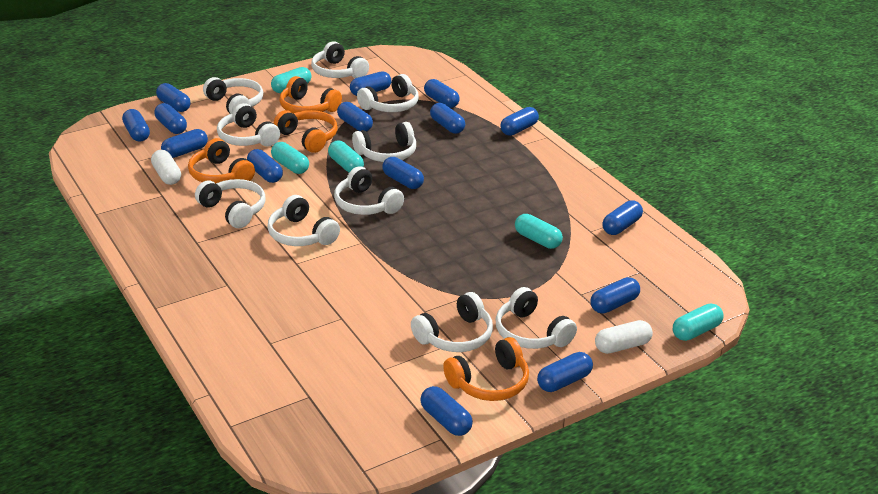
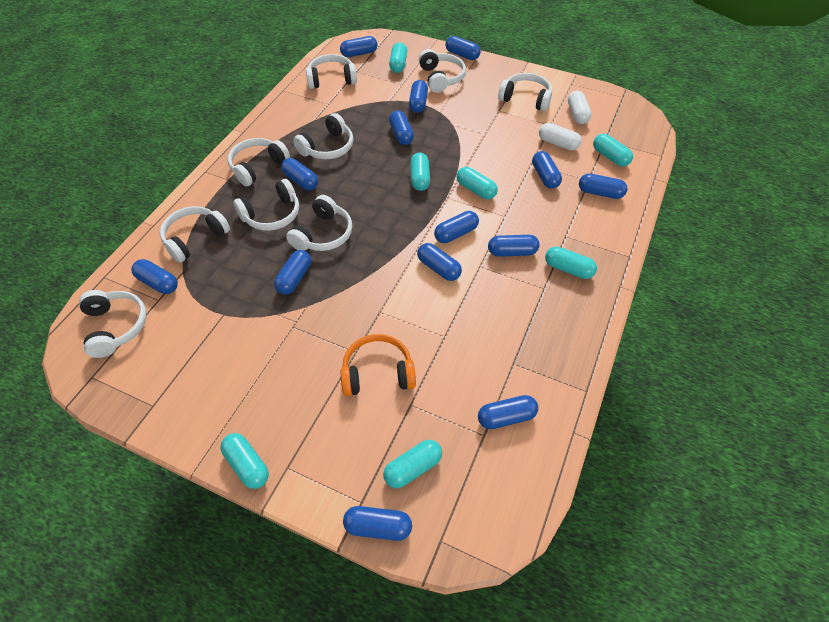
blue capsule: [122,109,150,142] [154,103,187,134] [156,83,191,112] [161,129,208,158] [247,149,283,183] [337,102,373,132] [350,71,391,96] [382,157,424,189] [420,386,473,436] [424,79,460,108] [430,103,465,134] [500,107,539,136] [537,352,593,392] [590,277,640,314] [602,200,643,235] = 15 -> [131,259,178,294] [274,250,311,295] [281,158,318,190] [340,36,377,57] [343,506,412,541] [389,110,414,145] [409,80,428,113] [417,243,462,281] [434,211,479,243] [445,36,481,60] [478,395,538,429] [488,235,540,257] [532,151,562,189] [579,173,628,199] = 14
orange headphones: [188,138,255,183] [274,110,337,153] [280,76,342,113] [443,337,529,401] = 4 -> [341,334,416,396] = 1
turquoise capsule: [271,67,311,93] [271,142,309,174] [328,140,364,172] [515,214,563,249] [673,303,723,341] = 5 -> [220,433,269,489] [383,440,442,488] [389,42,407,73] [410,153,430,191] [457,167,498,200] [545,246,597,279] [593,134,633,167] = 7
white headphones: [195,179,265,228] [203,77,263,114] [217,103,280,147] [267,195,340,246] [311,41,369,78] [334,166,404,215] [352,122,416,162] [357,74,419,112] [411,292,493,352] [495,287,577,349] = 10 -> [79,290,146,358] [160,206,230,263] [228,138,290,187] [233,179,299,231] [286,195,352,251] [293,113,353,159] [306,54,357,89] [419,49,466,93] [498,73,552,111] = 9

